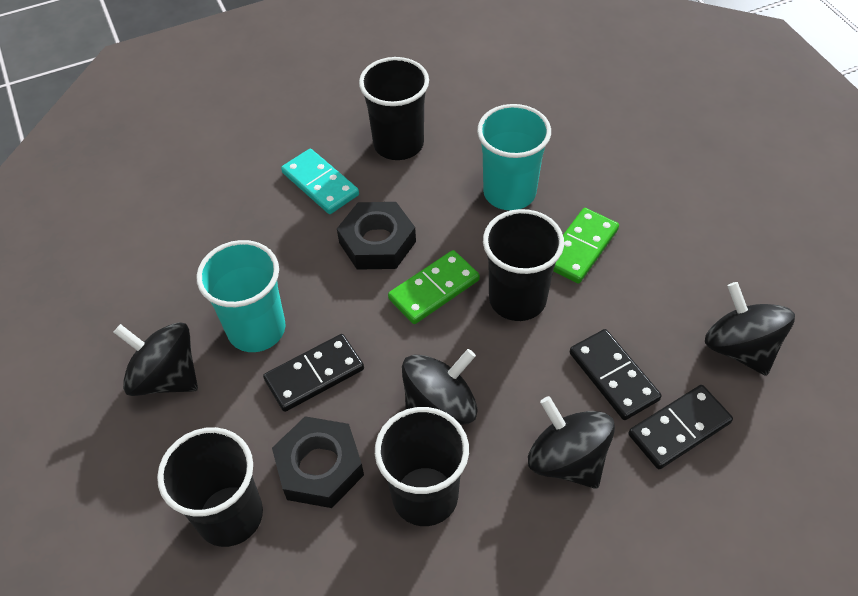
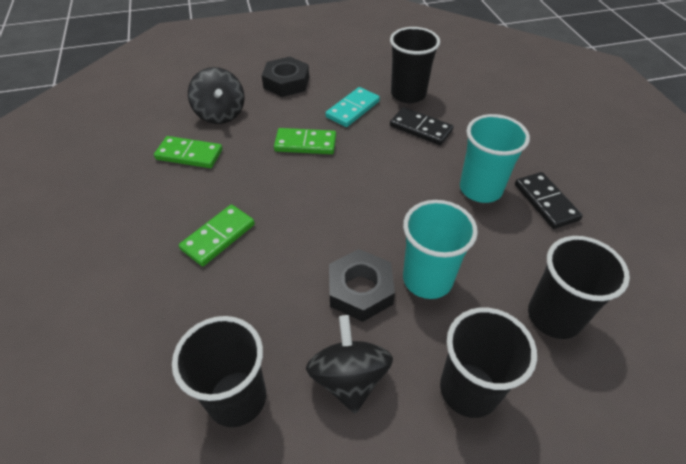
black domino: [263,334,364,412] [570,329,662,420] [629,385,733,469] = 3 -> [390,107,454,145] [515,172,583,229] = 2
black spinning top: [113,322,198,396] [402,349,478,425] [528,396,615,489] [705,282,795,376] = 4 -> [188,67,244,124] [306,315,393,414] = 2
green domino: [388,250,480,324] [553,208,619,283] = 2 -> [154,136,223,168] [179,204,255,266] [274,128,336,154] = 3

